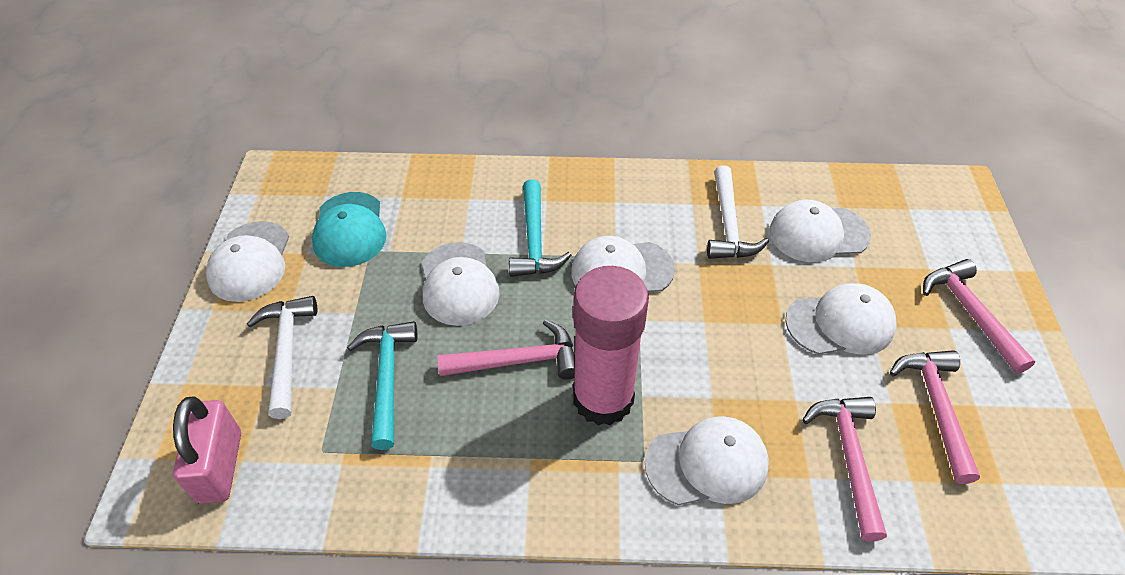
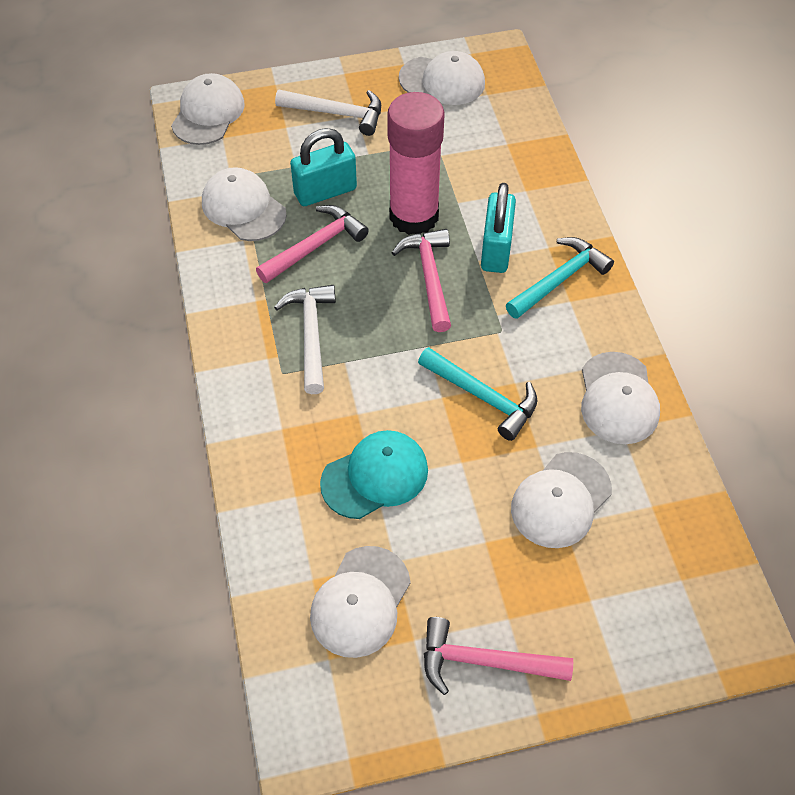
pink hammer: [437,319,575,380] [802,397,887,541] [890,350,980,484] [923,259,1036,374] = 4 -> [256,205,369,283] [392,229,451,332] [424,617,573,695] = 3
pink padlock: [173,396,241,504] = 1 -> none = 0
turquoise padlock: none = 0 -> [290,128,357,206] [481,183,516,273] = 2

